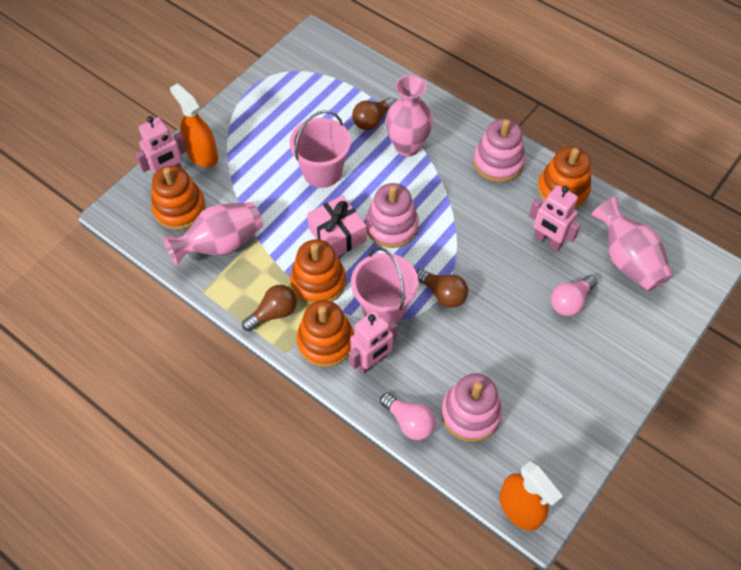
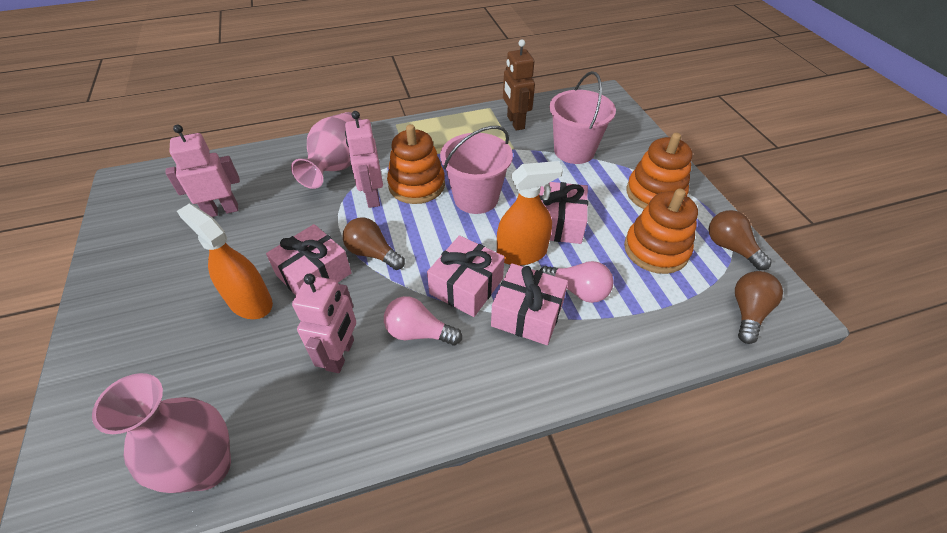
brown robot: none = 0 -> [503,39,535,131] = 1
orange stacking toy: [151,166,206,230] [290,239,346,305] [297,300,354,367] [537,146,591,209] = 4 -> [387,124,445,204] [624,189,698,274] [626,133,692,209] = 3
pink gift: [307,195,367,256] = 1 -> [266,224,352,295] [427,235,505,317] [491,263,568,345] [539,182,588,244] = 4
pink stacking toy: [366,183,419,248] [441,374,502,442] [473,119,525,182] = 3 -> none = 0
pink vase: [163,202,263,265] [385,75,433,156] [591,197,673,291] = 3 -> [92,373,231,493] [291,112,361,189] = 2

